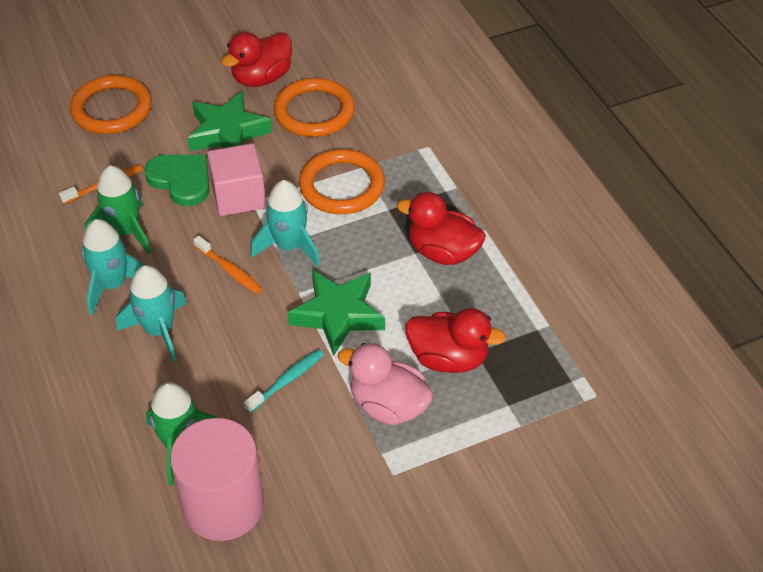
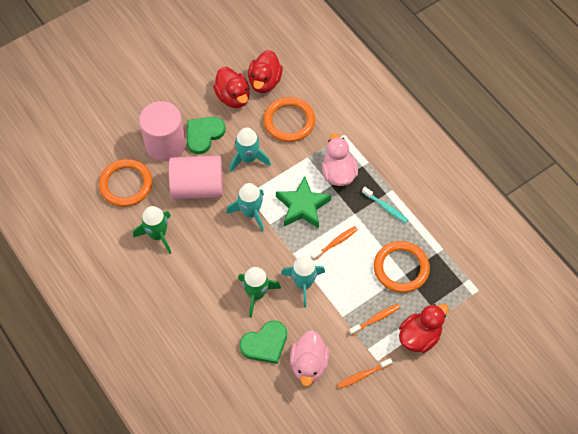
green heart: [144,155,209,206] = 1 -> [187,117,226,154] [240,320,287,364] = 2
green star: [188,91,272,151] [287,270,385,356] = 2 -> [276,176,332,229] = 1
orange toothbrush: [59,164,143,204] [194,236,262,294] = 2 -> [311,226,358,260] [337,358,393,389] [349,303,400,335] = 3
pink cube: [207,143,266,216] = 1 -> none = 0
pink cylinder: [170,418,264,541] = 1 -> [139,101,186,162] [169,155,223,200] = 2
pink duck: [337,343,434,425] = 1 -> [290,330,329,387] [322,133,358,186] = 2

